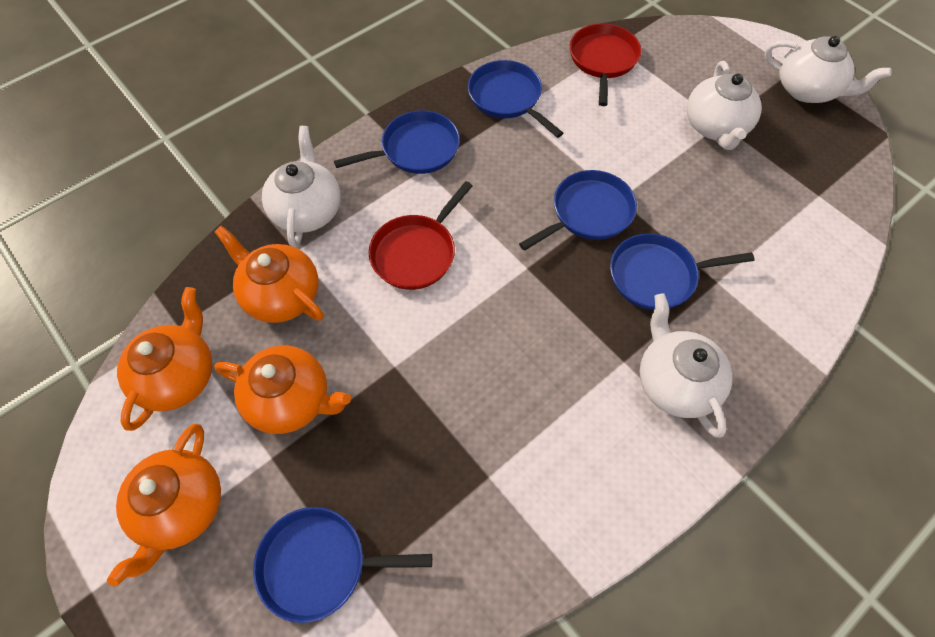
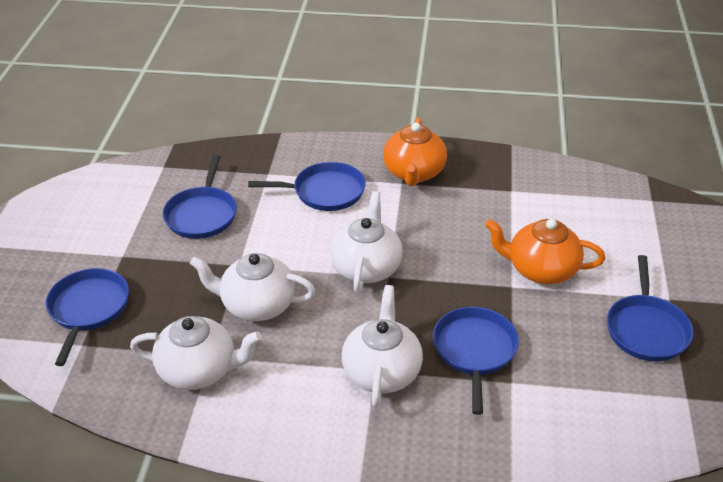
orange teapot: [107,424,221,586] [117,287,212,431] [214,225,323,323] [214,345,351,434] = 4 -> [383,118,447,186] [485,219,605,284] = 2
red pan: [369,181,472,290] [570,23,641,106] = 2 -> none = 0

